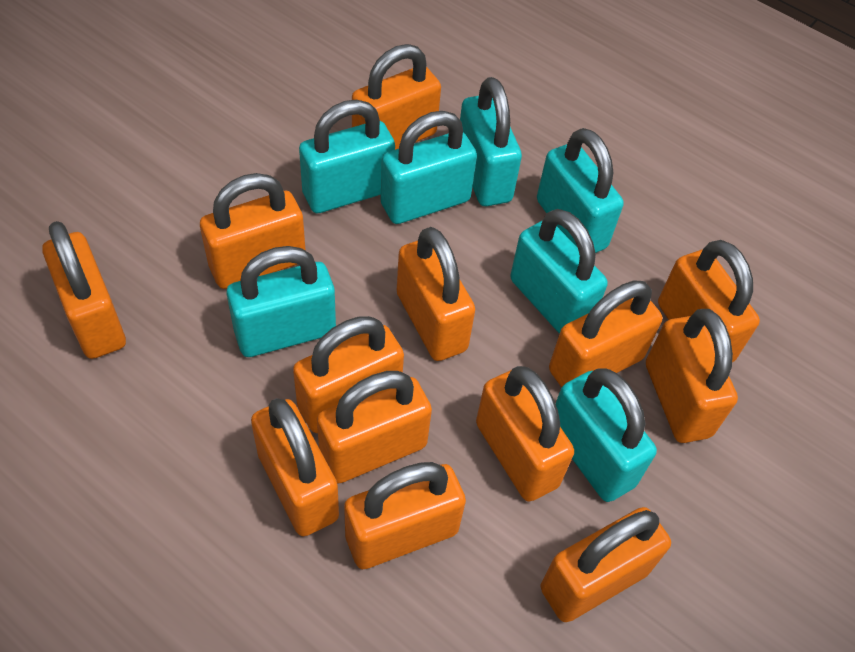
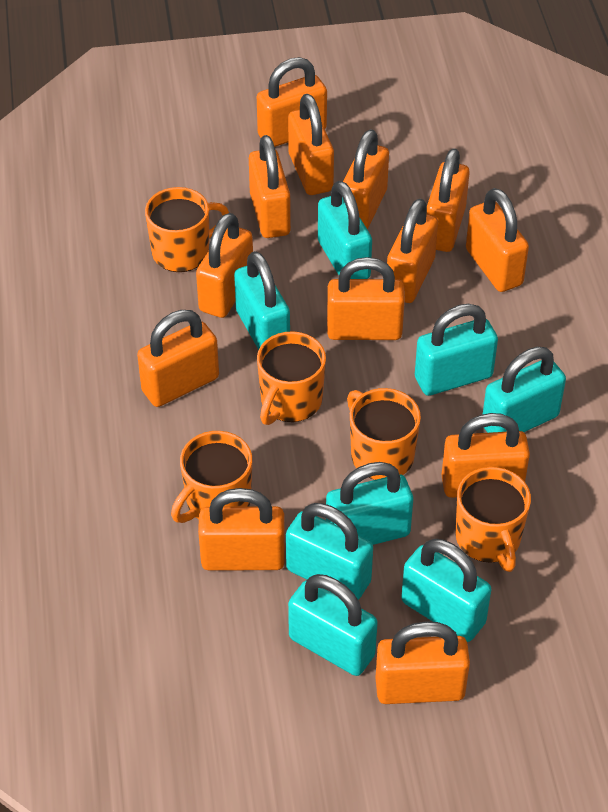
orange mug: none = 0 -> [145,187,229,272] [171,431,252,523] [257,331,326,425] [347,388,421,480] [456,467,531,572] = 5
turquoise padlock: [227,246,336,357] [299,100,395,213] [381,111,477,224] [460,77,522,206] [510,209,608,334] [537,128,624,253] [555,369,657,502] = 7 -> [234,251,290,350] [286,503,373,600] [288,574,378,676] [318,181,372,279] [326,462,413,545] [401,539,492,642] [415,304,498,396] [483,347,566,433] = 8

